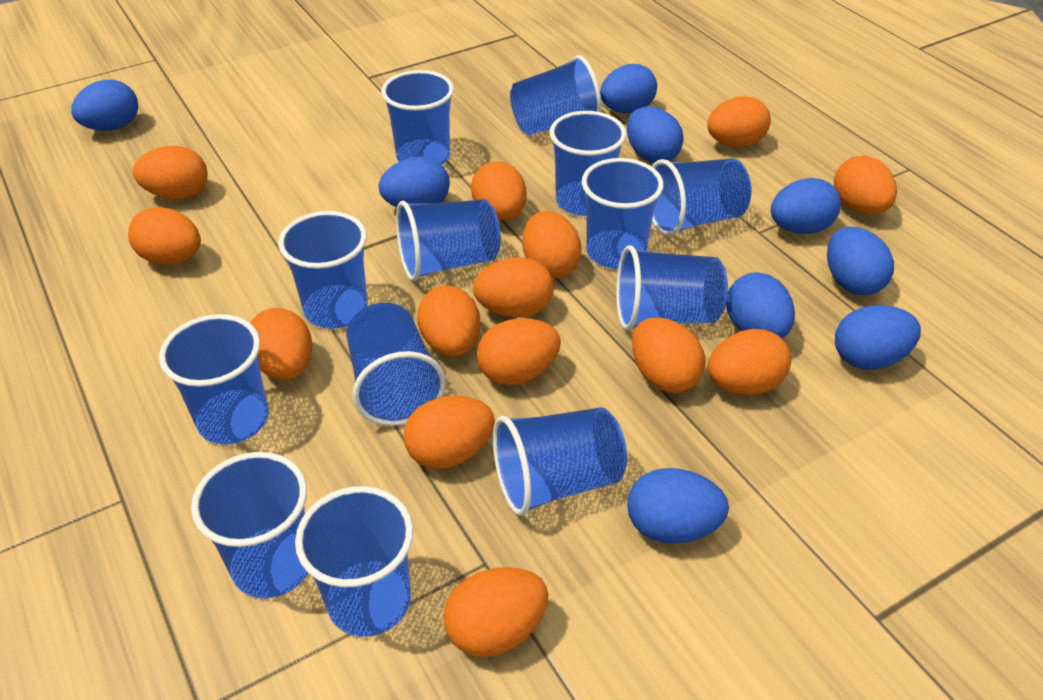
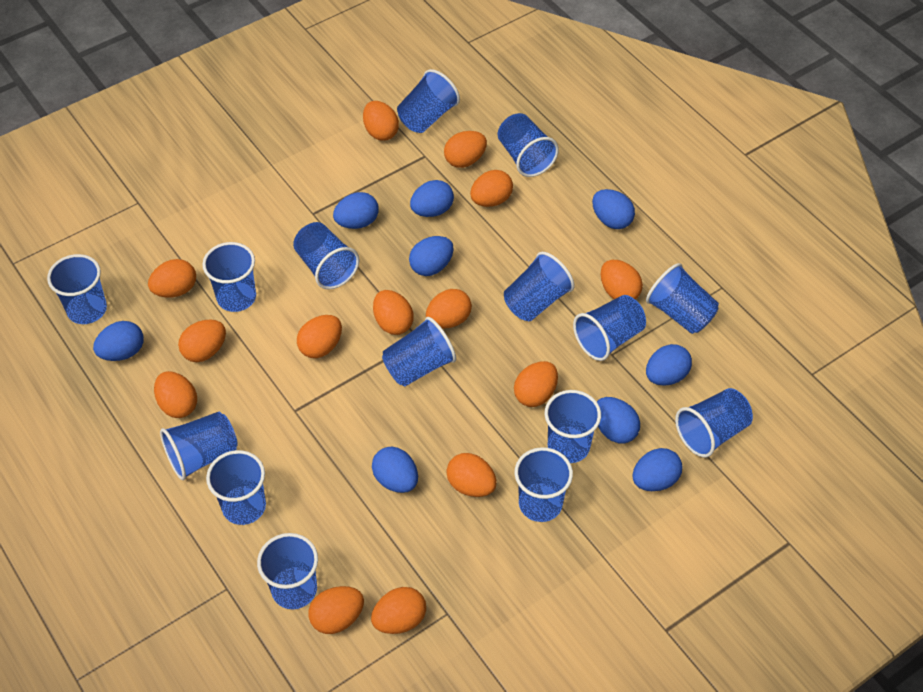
blue cup: [159,314,269,444] [191,452,308,598] [278,211,368,329] [295,486,414,637] [346,303,446,426] [381,70,454,165] [396,199,501,281] [493,407,627,516] [510,55,602,135] [549,111,626,216] [582,158,664,269] [616,245,728,331] [652,158,752,236] = 13 -> [47,254,107,324] [160,412,238,480] [202,242,256,312] [206,450,266,525] [257,533,318,609] [293,222,359,290] [382,317,456,386] [397,69,460,133] [498,113,559,177] [504,252,574,321] [515,447,573,522] [544,390,601,463] [573,295,646,361] [646,263,719,334] [675,388,753,458] = 15

